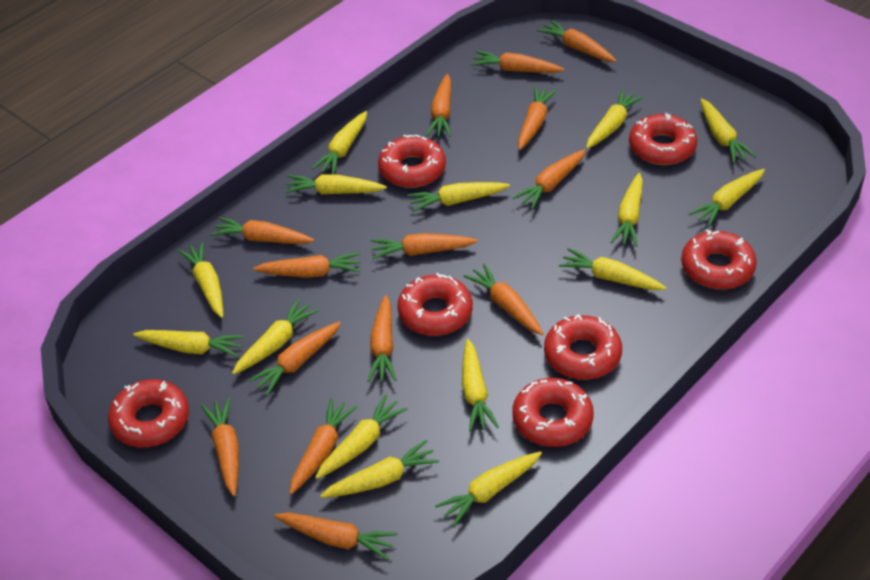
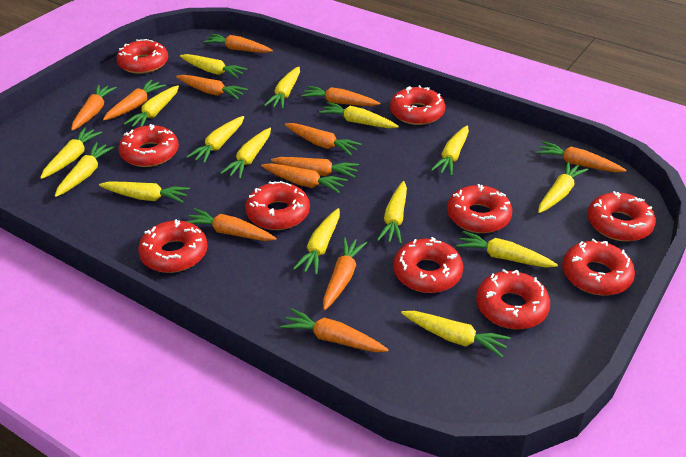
orange carrot: [201,398,239,496] [211,217,314,244] [248,322,341,396] [253,252,361,278] [274,512,398,560] [289,398,357,494] [367,295,396,382] [371,233,478,259] [426,74,451,137] [463,264,544,335] [471,51,565,73] [512,149,586,210] [518,86,557,150] [537,20,617,62] = 14 -> [71,85,117,131] [103,79,166,120] [176,75,248,99] [186,208,276,241] [203,34,273,53] [261,163,347,193] [271,157,359,178] [280,308,389,352] [285,123,362,155] [301,86,380,106] [323,237,367,310] [536,141,626,172] = 12
red donut: [108,379,189,448] [378,134,446,188] [397,273,473,336] [512,378,594,447] [544,314,622,380] [629,113,697,165] [681,230,757,289] = 7 -> [117,39,168,74] [119,124,179,167] [138,219,208,273] [245,181,310,230] [390,85,445,125] [393,237,463,293] [447,184,513,233] [476,269,550,329] [562,239,635,296] [587,191,655,242] = 10

